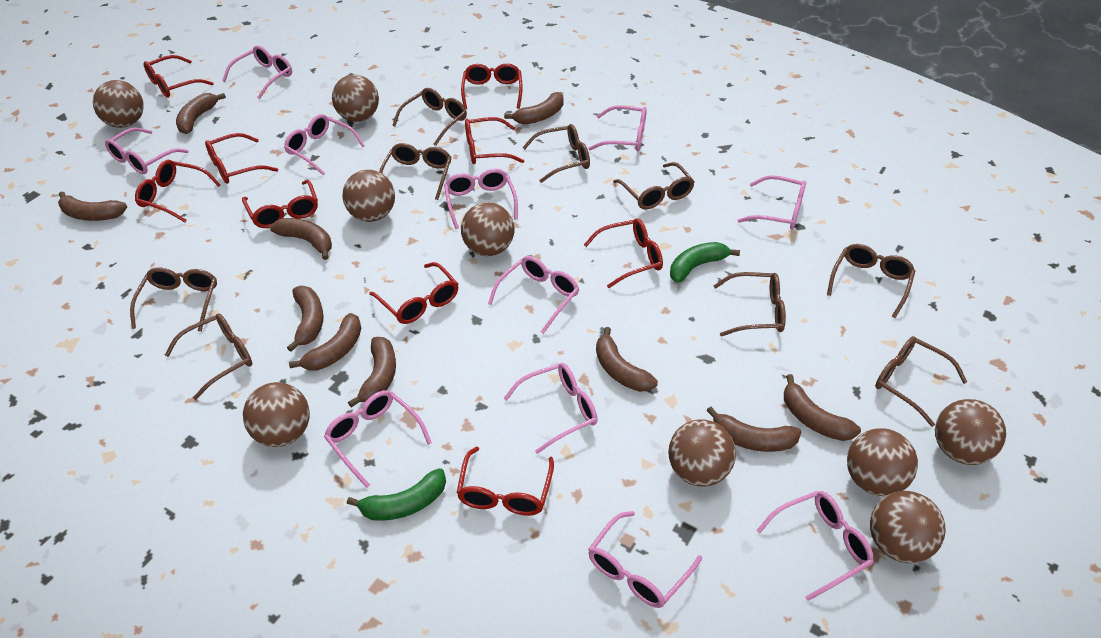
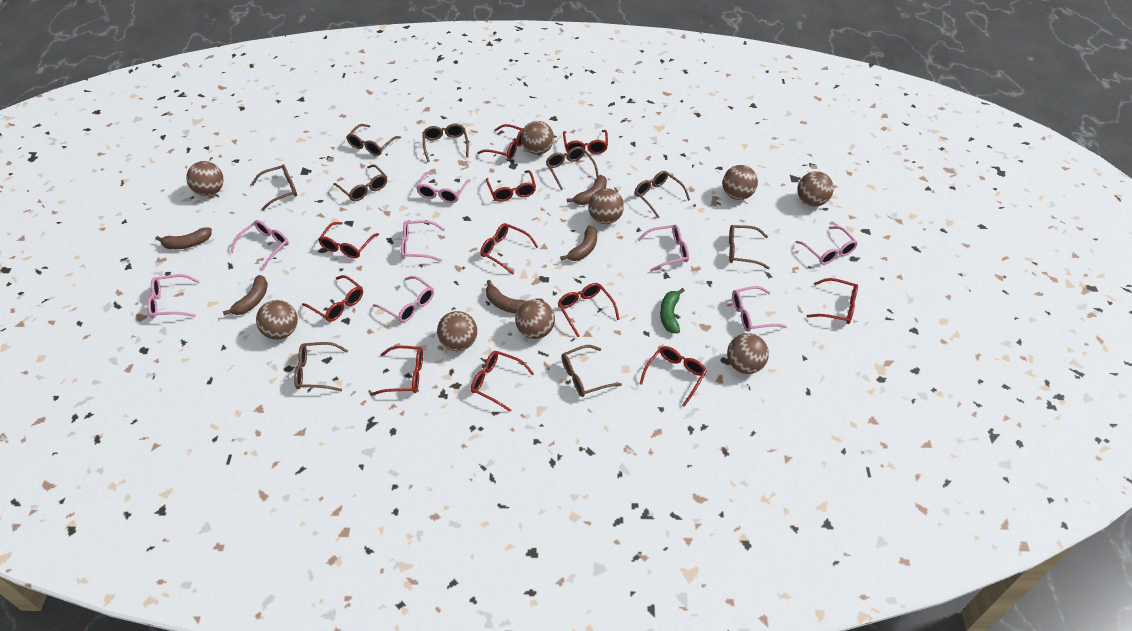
brown banana: [58,191,127,221] [176,93,226,134] [270,218,332,260] [287,286,324,352] [289,313,361,370] [348,337,396,408] [504,92,564,124] [596,327,658,392] [706,407,801,452] [784,374,861,441] = 10 -> [155,228,212,249] [223,275,268,315] [486,280,526,313] [561,226,597,261] [567,175,607,205] = 5
green banana: [347,468,446,521] [670,242,740,283] = 2 -> [660,288,685,333] = 1
pink glasses: [105,127,189,174] [222,46,292,99] [284,114,365,176] [324,390,432,488] [444,169,518,229] [488,256,579,334] [504,363,597,454] [588,105,647,151] [588,511,702,608] [737,175,806,230] [756,491,874,601] = 11 -> [147,274,200,318] [230,220,289,271] [373,276,434,322] [401,220,445,262] [416,172,471,203] [638,225,689,272] [732,286,787,332] [795,226,858,265] = 8
red glasses: [135,160,221,222] [143,55,214,98] [205,133,278,184] [242,180,318,228] [369,262,458,324] [457,447,554,516] [461,63,523,109] [465,117,524,164] [584,218,663,288] = 9 -> [302,275,363,322] [318,222,379,258] [372,346,423,395] [471,351,534,412] [477,124,524,160] [480,223,538,275] [486,170,536,202] [558,283,620,337] [563,130,608,154] [639,346,707,407] [807,278,858,324] = 11

